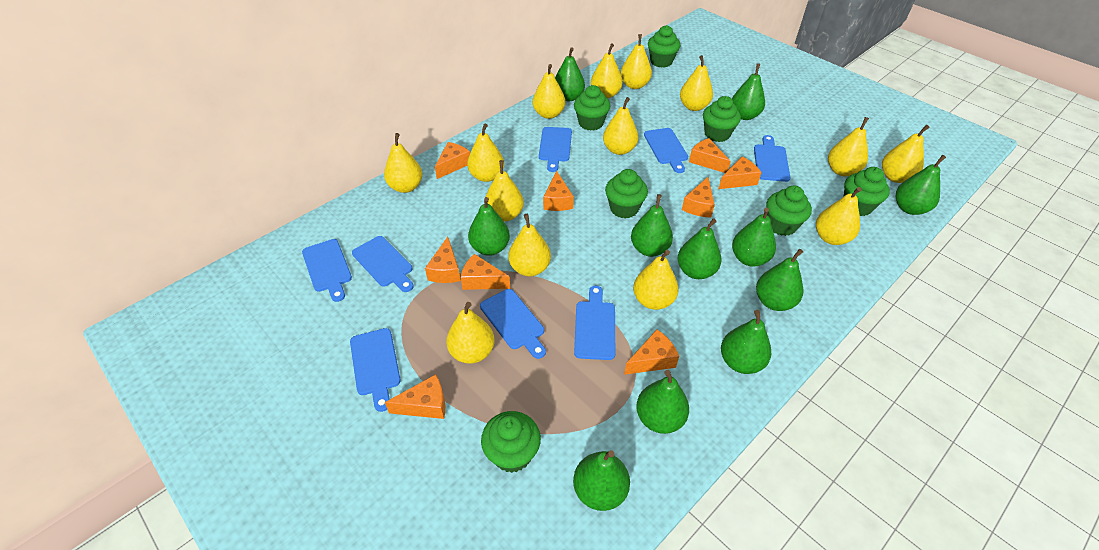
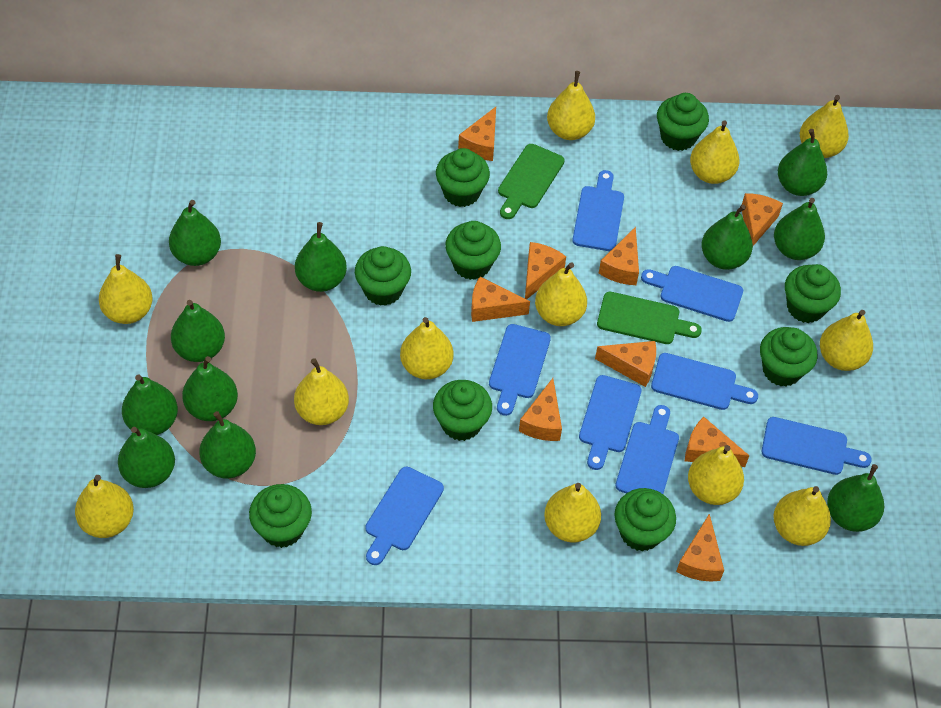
green cupcake: [481,411,541,473] [574,85,611,131] [605,169,648,219] [648,25,680,68] [703,96,741,142] [766,186,812,236] [843,167,890,216] = 7 -> [249,484,312,548] [355,246,411,306] [433,380,492,441] [436,148,490,207] [445,221,501,280] [614,488,676,551] [657,93,709,151] [760,327,818,386] [785,264,841,323] = 9
green cutting board: none = 0 -> [498,144,565,219] [597,292,702,344] = 2
yellow pear: [384,133,423,193] [446,302,495,364] [467,124,504,182] [486,160,524,222] [508,214,551,276] [533,64,565,119] [591,43,622,99] [603,97,638,155] [620,34,652,89] [633,250,679,310] [680,55,713,111] [816,187,862,245] [828,117,869,176] [882,125,930,183] = 14 -> [75,475,134,538] [99,254,153,324] [294,358,349,425] [400,317,453,379] [535,262,587,326] [544,483,601,543] [547,71,595,140] [688,445,744,505] [690,121,739,184] [773,486,831,546] [800,95,849,158] [820,310,873,371] = 12

